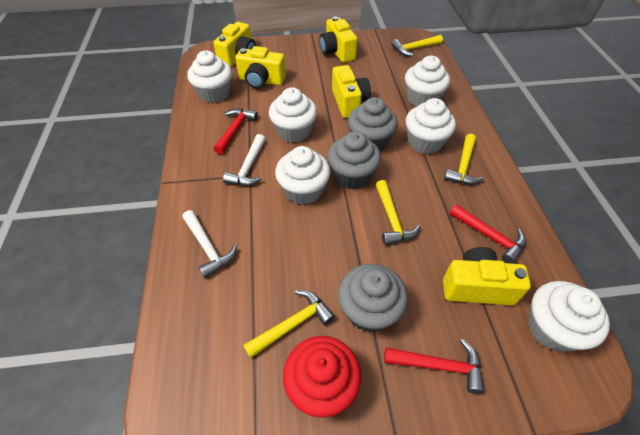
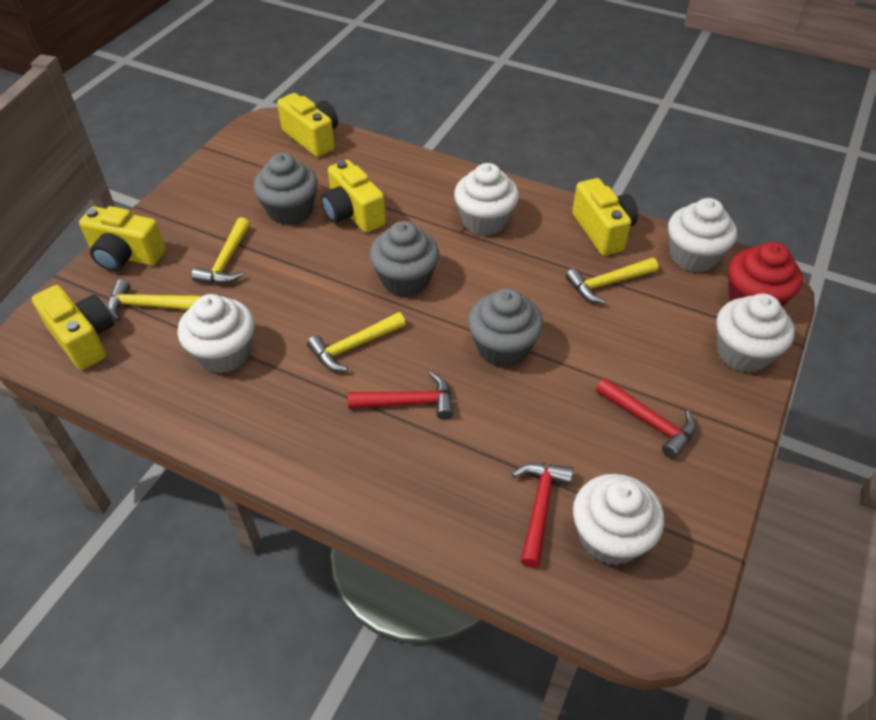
white cupcake: [187,51,232,103] [269,87,317,143] [275,146,330,205] [405,56,450,106] [406,98,456,154] [528,281,610,352] = 6 -> [178,294,254,373] [454,163,519,236] [573,474,664,566] [668,198,737,273] [716,294,795,373] = 5
white hammer: [182,210,237,278] [223,134,265,186] = 2 -> none = 0

